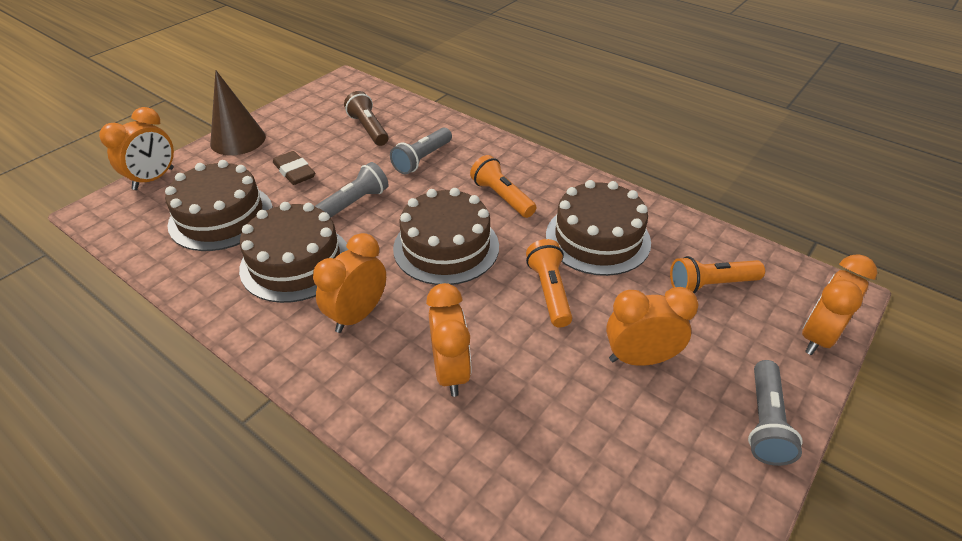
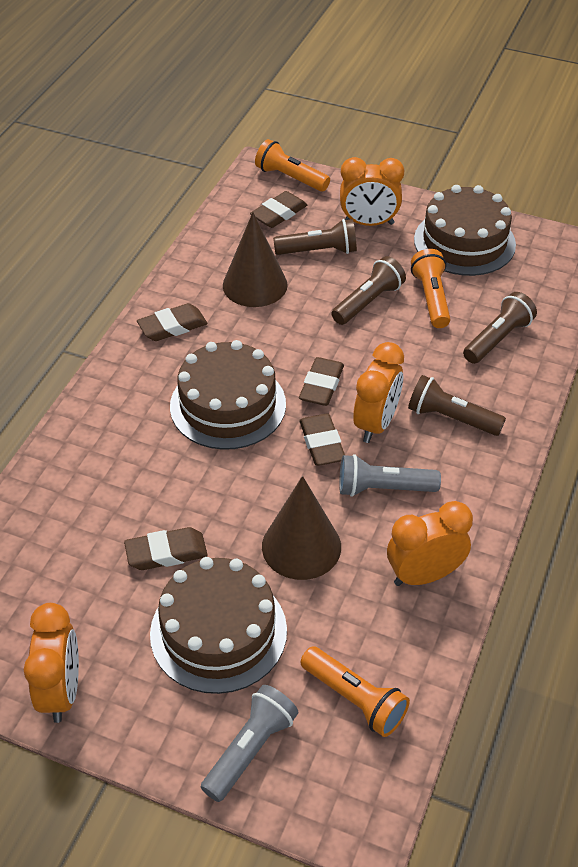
brown cake: [165,160,273,251] [239,202,349,303] [393,188,499,285] [546,180,651,276] = 4 -> [150,557,287,694] [170,340,286,450] [414,185,516,276] = 3
brown cone: [210,70,266,156] = 1 -> [223,212,288,307] [262,476,341,580] = 2
brown eraser: [273,151,315,185] = 1 -> [124,527,208,570] [137,303,207,341] [250,191,307,228] [299,357,344,406] [299,413,345,466] = 5
brown flashlight: [344,91,389,146] = 1 -> [273,219,357,255] [331,256,406,325] [408,375,506,436] [463,292,537,364] = 4
grey flashlight: [314,162,389,218] [390,127,452,174] [748,360,803,466] = 3 -> [201,685,298,802] [339,454,441,497] = 2
orange clock: [99,107,174,190] [313,233,386,333] [426,283,472,397] [606,287,699,366] [802,254,877,355] = 5 -> [24,603,79,723] [340,157,404,226] [353,342,404,443] [387,501,473,586] = 4

